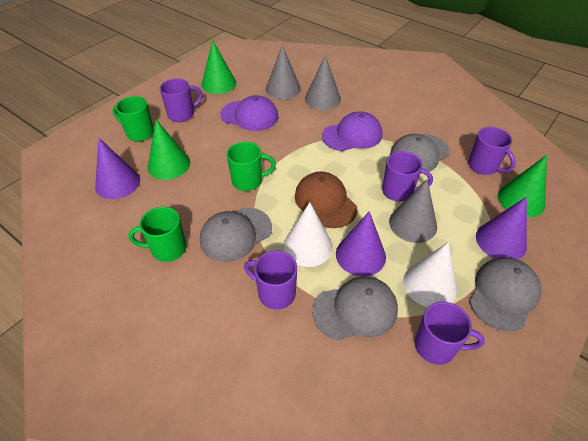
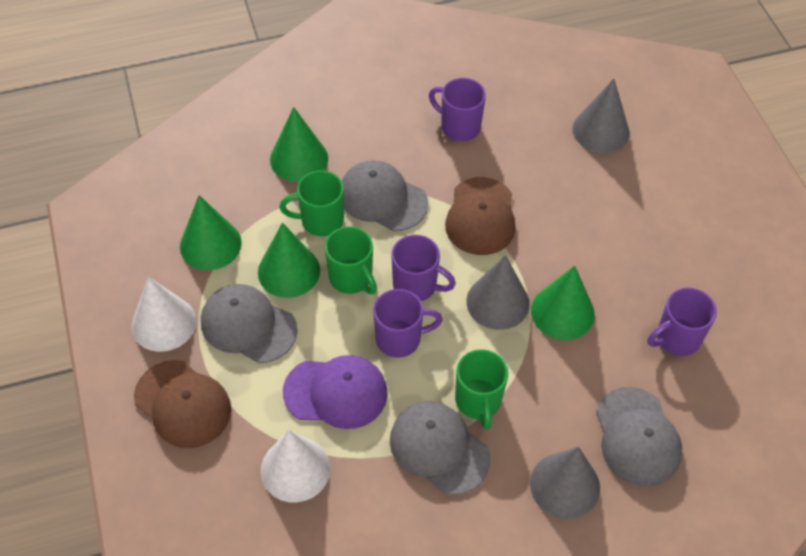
brown cap: [295,171,357,228] = 1 -> [134,360,231,448] [445,177,516,255] = 2
green cone: [148,120,190,180] [201,40,236,94] [498,155,547,217] = 3 -> [180,195,242,270] [258,223,320,298] [270,107,328,182] [531,266,595,340] = 4
purple cap: [220,95,279,131] [322,111,382,151] = 2 -> [283,355,388,429] = 1
purple cone: [95,138,140,199] [336,211,386,276] [476,197,527,260] = 3 -> none = 0
purple mug: [160,79,203,122] [244,251,297,310] [382,151,433,202] [415,302,485,365] [468,127,516,175] = 5 -> [373,289,443,358] [391,235,456,301] [429,78,486,141] [648,288,717,356] = 4

